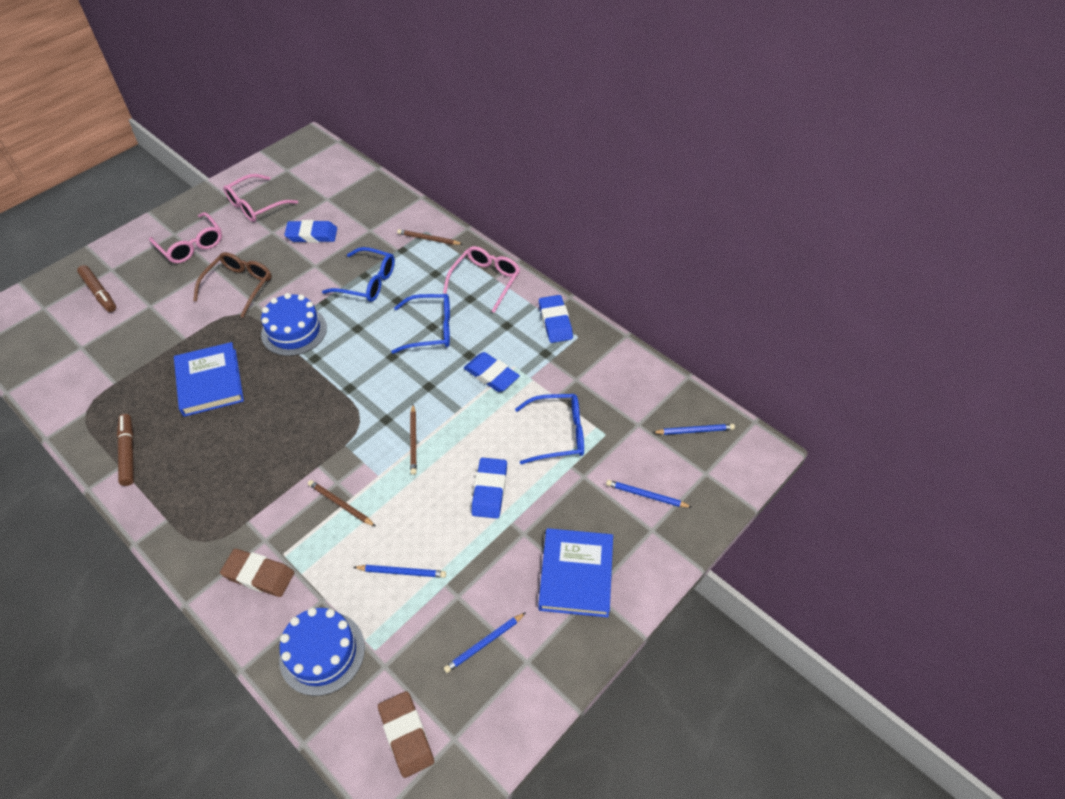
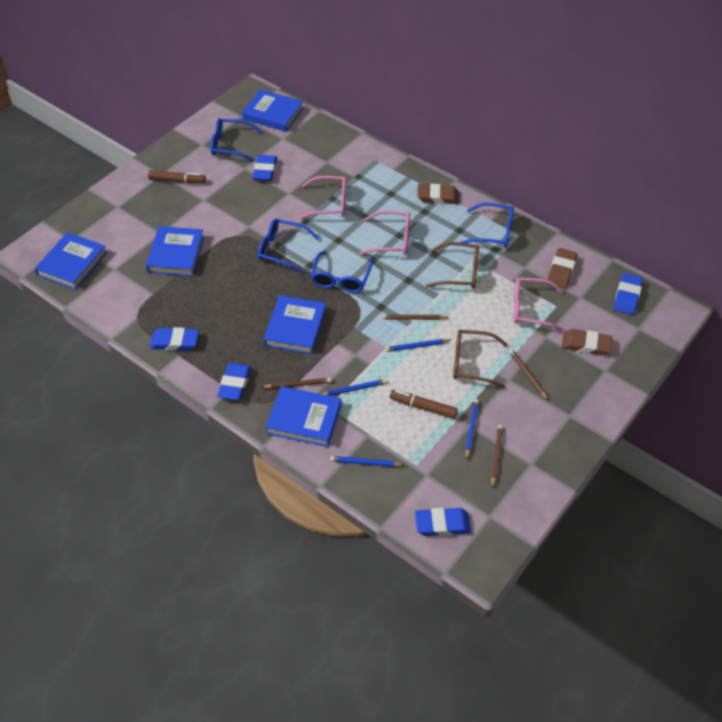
blue book: [174,342,244,417] [538,528,613,618] = 2 -> [34,232,107,290] [146,226,204,276] [242,89,304,132] [264,295,326,354] [266,386,341,447] = 5
blue cake: [261,293,327,356] [279,608,365,696] = 2 -> none = 0
blue eraser: [284,220,337,243] [464,352,520,392] [471,458,507,519] [539,295,573,343] = 4 -> [150,327,199,351] [217,363,251,400] [252,155,277,181] [415,508,471,536] [613,273,643,315] = 5
blue glasses: [322,247,395,302] [391,294,450,354] [515,394,584,464] = 3 -> [211,118,262,162] [258,219,319,273] [311,251,373,293] [460,202,514,248] = 4
brown eraser: [220,549,294,597] [378,691,434,778] = 2 -> [417,184,459,204] [547,248,577,289] [562,329,613,356] = 3
brown glasses: [193,252,272,318] = 1 -> [426,242,479,289] [453,330,508,388] = 2
brown pencil: [308,480,376,527] [397,229,462,245] [410,405,417,475] = 3 -> [262,378,331,389] [382,315,448,320] [491,425,503,488] [509,349,548,400] = 4

